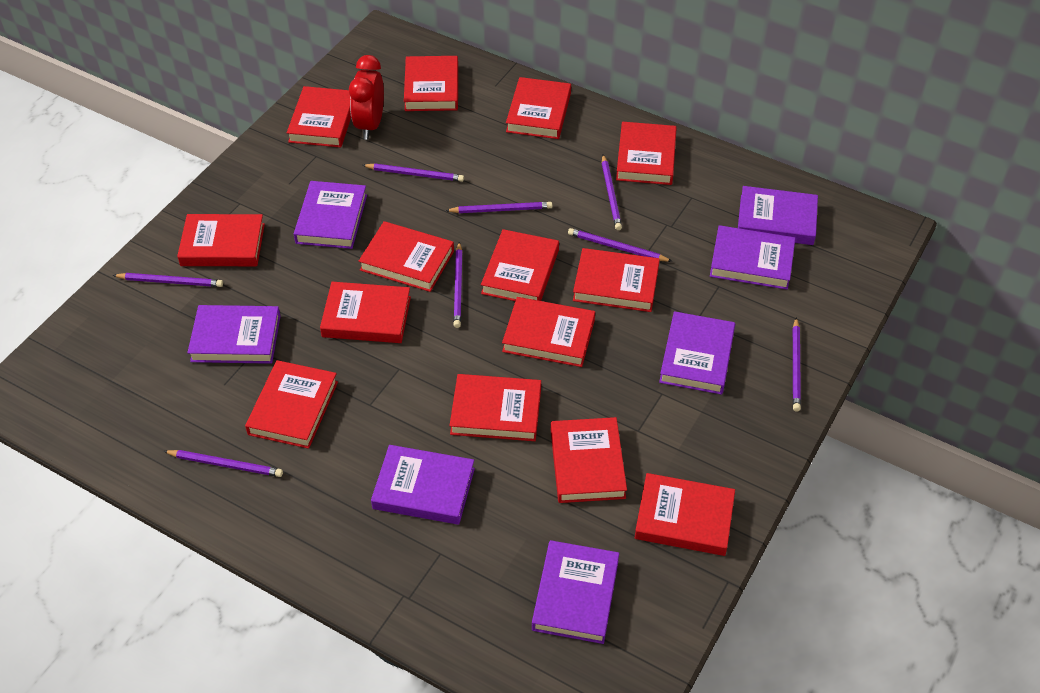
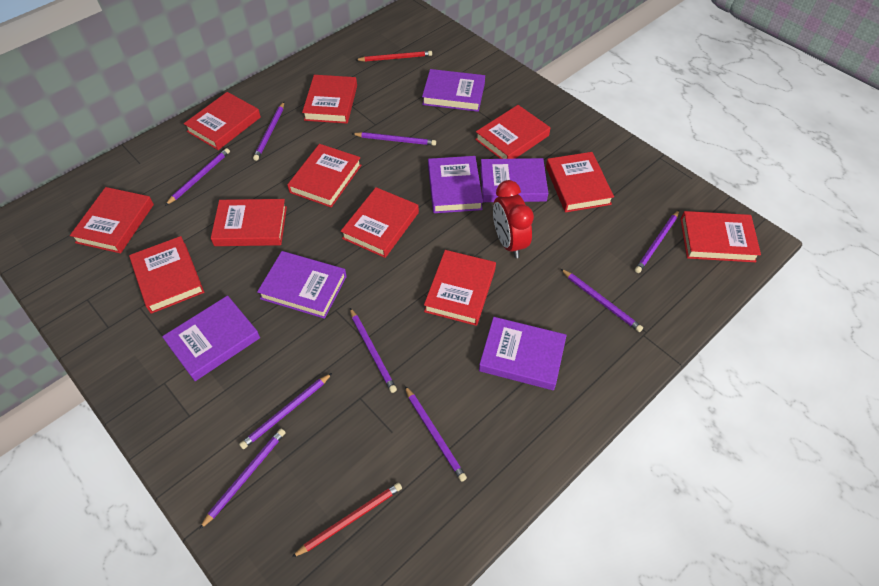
purple book: [187,305,281,364] [294,181,367,249] [371,445,475,525] [532,540,619,644] [659,311,735,395] [710,225,795,290] [738,186,818,245] = 7 -> [162,295,260,381] [257,251,347,319] [422,69,485,112] [428,156,483,213] [479,317,567,390] [480,158,548,202] = 6
purple pencil: [113,273,223,287] [164,450,283,477] [362,163,464,182] [445,202,552,213] [453,242,463,328] [568,228,673,262] [602,155,622,230] [793,317,801,411] = 8 -> [165,148,230,206] [199,429,286,530] [239,373,332,449] [253,102,284,161] [350,308,397,393] [352,132,436,146] [405,386,467,482] [561,269,643,332] [635,210,679,273] = 9
red book: [177,214,265,266] [245,360,338,449] [287,86,351,148] [320,282,411,343] [359,221,454,292] [404,56,458,111] [449,374,541,441] [481,229,559,301] [502,297,595,367] [506,77,571,139] [551,417,627,503] [573,248,660,312] [616,122,677,185] [635,473,735,556] = 14 -> [70,187,154,253] [129,236,204,314] [184,92,261,150] [211,199,287,246] [287,144,362,208] [302,75,357,124] [341,187,419,258] [424,250,496,326] [475,105,550,159] [546,152,614,212] [680,211,761,262] = 11
red pencil: none = 0 -> [292,482,402,557] [356,51,432,62] = 2

